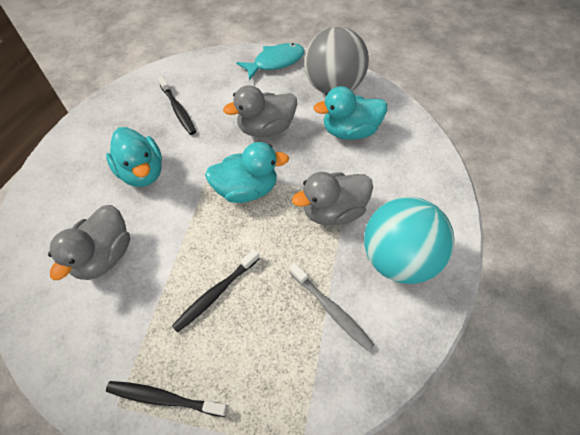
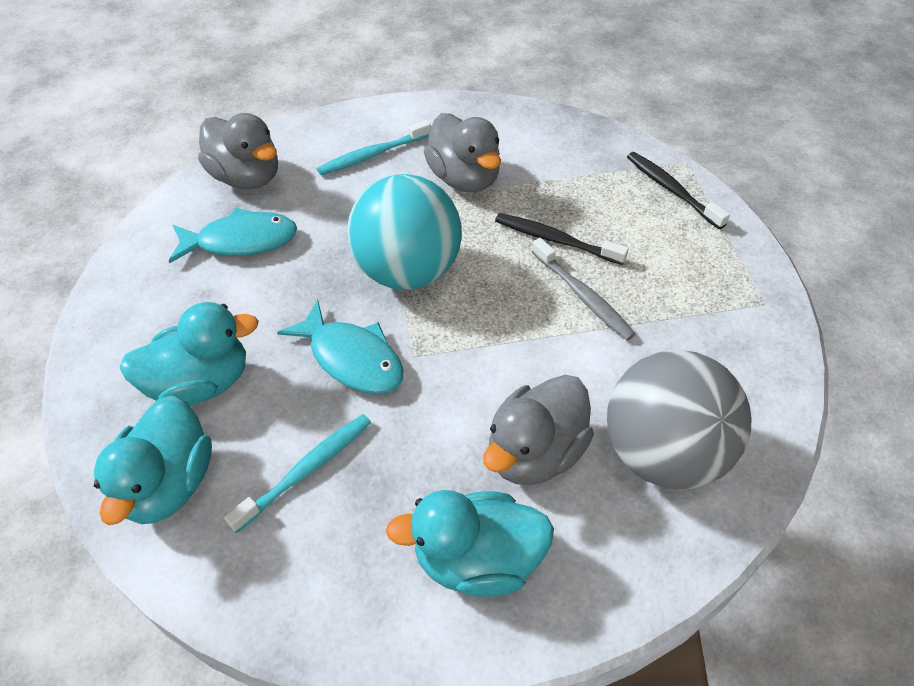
black toothbrush: [106,381,227,417] [158,76,196,135] [172,249,260,333] = 3 -> [495,213,629,265] [627,152,730,229] = 2
turquoise fish: [236,43,305,80] = 1 -> [169,207,297,263] [277,300,403,394] = 2
turquoise toothbrush: none = 0 -> [224,414,371,533] [317,120,431,175] = 2

